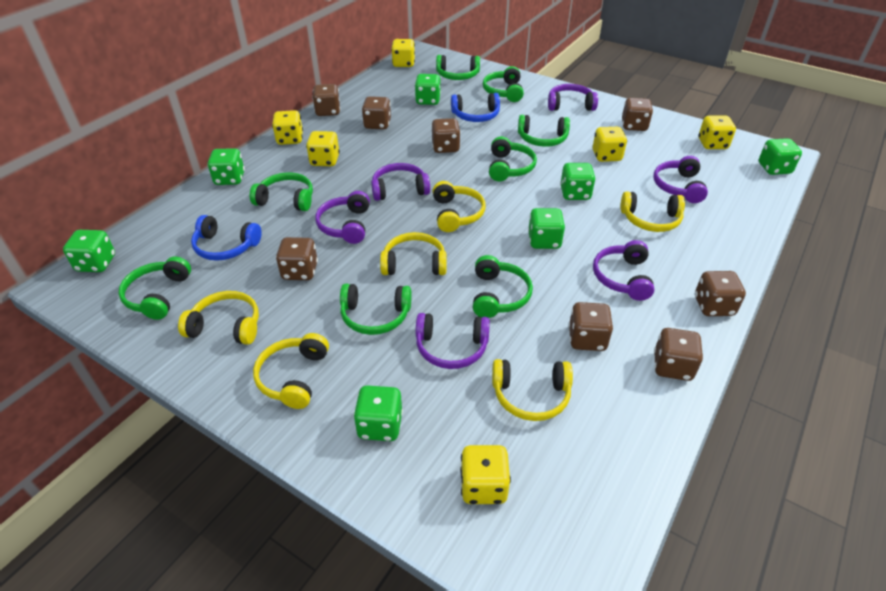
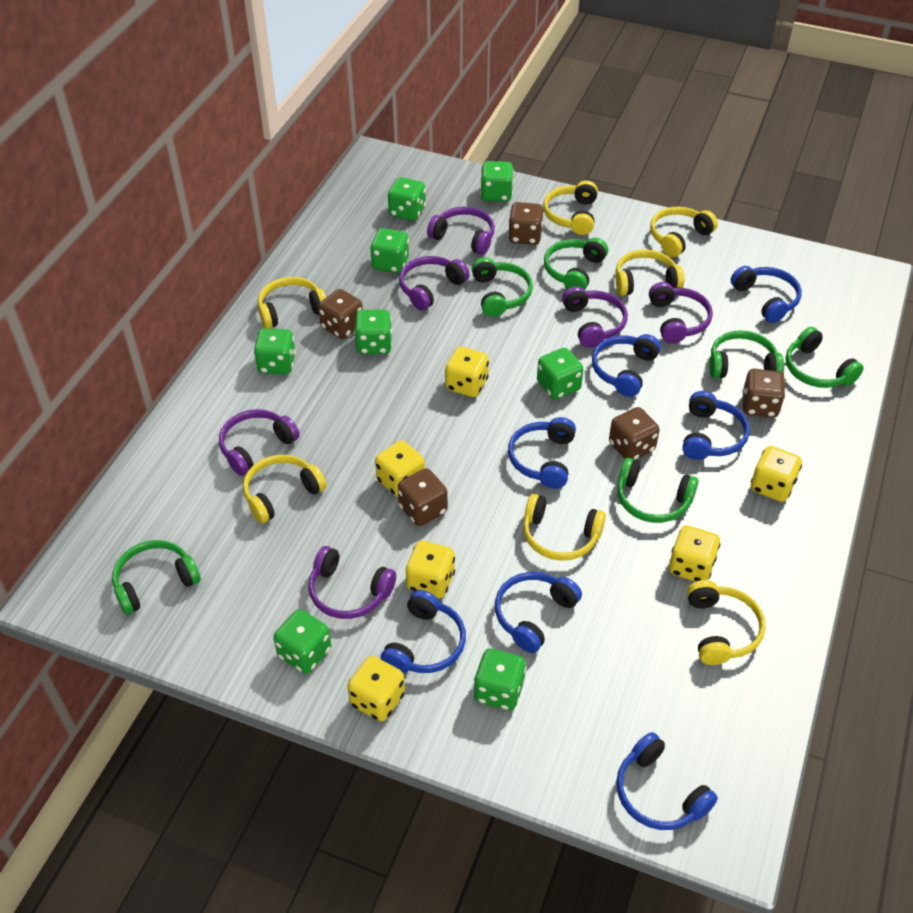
blue headphones: [191,215,262,261] [451,93,500,122] = 2 -> [380,590,466,673] [495,572,582,653] [508,417,576,489] [592,334,661,397] [616,732,718,830] [682,391,750,460] [731,266,802,323] = 7
brown dice: [276,237,318,280] [312,84,340,116] [362,96,391,129] [431,118,461,153] [569,302,613,351] [622,98,653,131] [654,328,703,381] [695,271,746,316] = 8 -> [318,289,363,339] [398,468,448,526] [508,202,543,245] [609,407,660,460] [742,369,785,418] = 5
green dice: [63,230,115,272] [207,148,245,185] [353,385,403,441] [415,74,441,105] [528,208,565,249] [560,163,596,200] [759,138,802,175] = 7 -> [254,328,296,374] [273,609,331,674] [354,309,392,354] [370,228,409,273] [388,177,426,221] [474,648,526,710] [480,161,514,202] [537,348,583,400] = 8
green headphones: [119,256,191,320] [250,172,313,211] [340,284,412,335] [436,55,480,80] [473,255,533,318] [483,66,524,102] [489,136,537,181] [518,115,570,147] = 8 -> [112,540,201,615] [472,257,533,317] [544,238,608,290] [617,458,699,523] [709,330,784,378] [786,327,864,388] = 6
yellow headphones: [178,291,259,345] [253,333,329,409] [380,232,446,275] [433,181,486,232] [492,359,573,421] [621,191,685,232] = 6 -> [243,455,326,523] [258,277,326,328] [523,494,606,561] [543,181,598,235] [616,250,684,296] [650,206,718,257] [687,580,766,665] = 7

